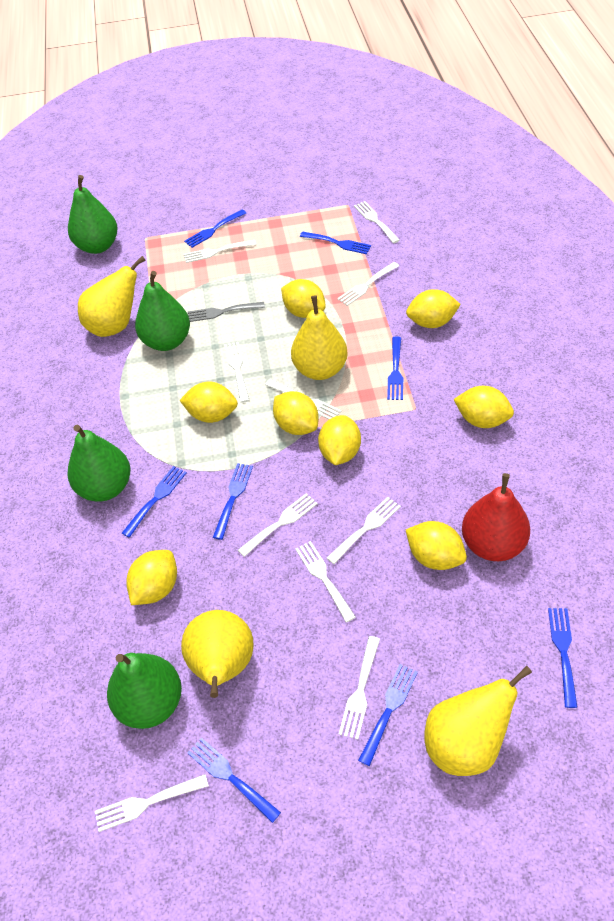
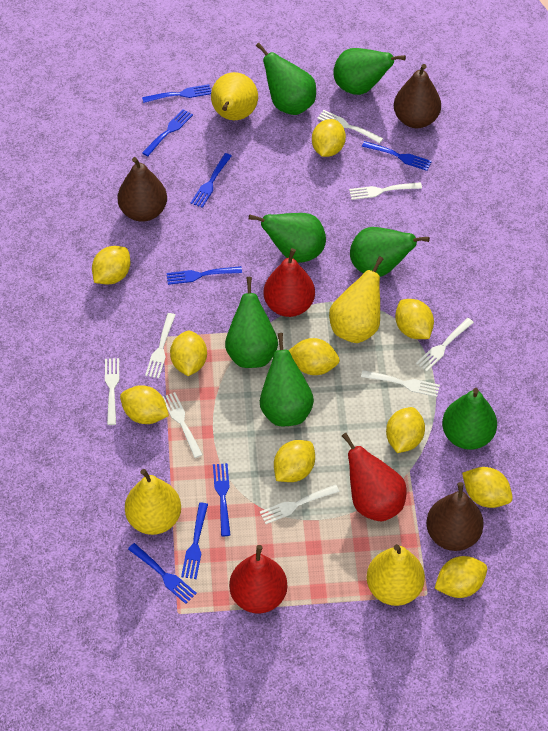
brown pear: none = 0 -> [118,157,167,222] [394,64,441,128] [426,482,484,551] = 3
green pear: [68,175,118,254] [68,425,130,502] [107,653,182,729] [135,271,190,351] = 4 -> [225,277,278,368] [249,213,326,263] [256,42,316,115] [260,333,314,426] [333,48,406,95] [350,227,430,277] [442,388,497,450] = 7
grey fork: [187,302,265,322] = 1 -> none = 0
red pear: [462,473,530,561] = 1 -> [229,545,287,613] [264,248,315,317] [342,433,407,521] = 3
white fork: [95,774,209,832] [184,240,256,263] [224,342,249,403] [238,493,318,557] [265,379,341,420] [295,541,356,622] [327,497,401,564] [337,262,399,306] [339,636,380,739] [354,201,400,243] = 10 -> [105,358,119,425] [145,313,176,378] [163,392,203,458] [260,484,339,524] [317,110,383,143] [349,182,422,200] [361,370,440,397] [416,318,474,372] = 8
yellow lemon: [126,550,177,605] [180,382,238,423] [273,391,319,435] [281,279,326,318] [318,415,361,465] [406,289,461,328] [406,521,467,570] [454,386,514,428] = 8 -> [92,246,130,285] [120,385,169,424] [170,331,207,376] [274,440,315,482] [288,338,340,375] [312,119,346,157] [386,407,425,453] [395,299,434,339] [434,556,487,598] [462,467,513,508] = 10

